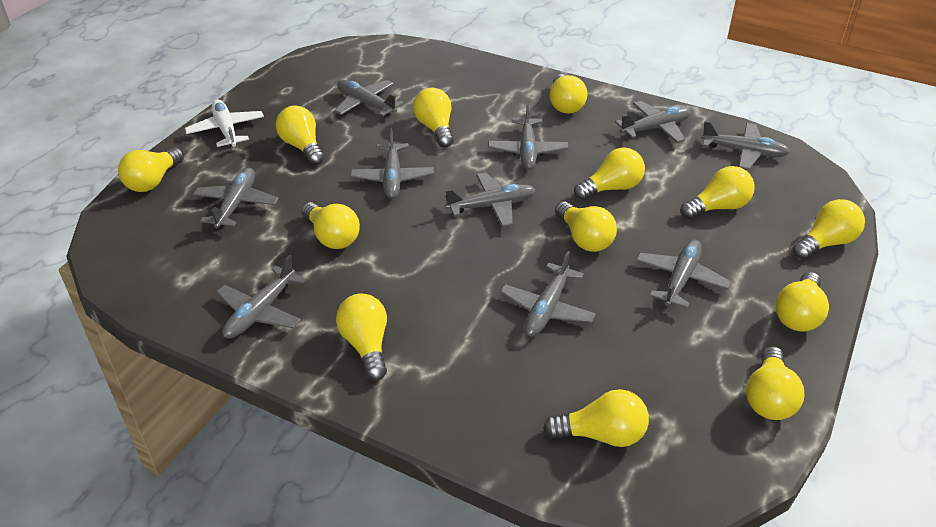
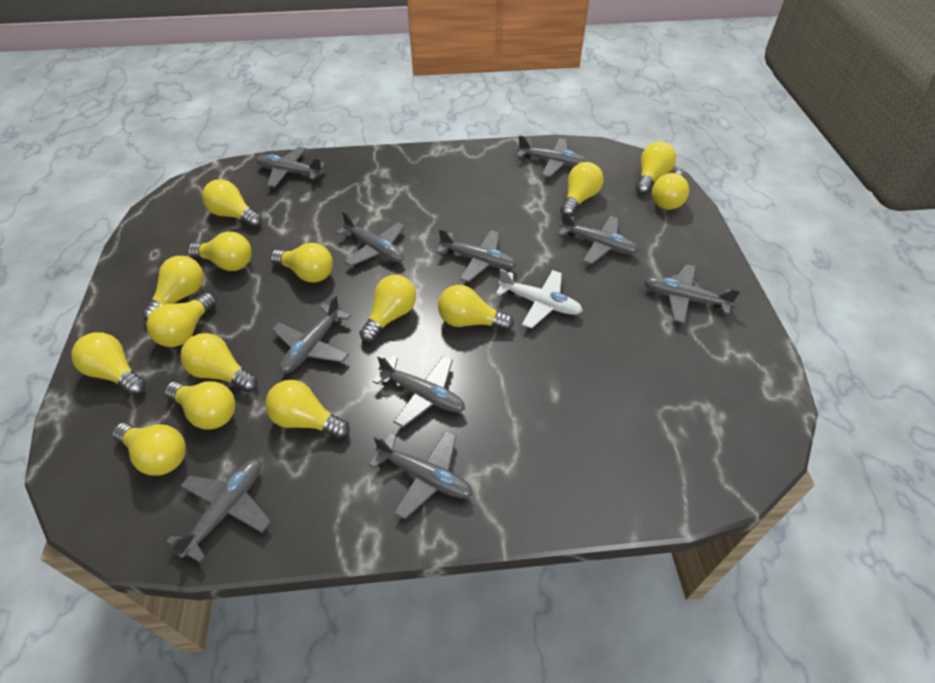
yellow light bulb: [118,147,184,192] [276,105,324,165] [301,202,360,249] [336,293,387,381] [413,88,454,148] [543,389,649,447] [550,74,588,114] [555,202,617,252] [574,147,645,200] [681,166,755,219] [746,346,804,420] [775,272,829,332] [793,199,865,260] = 13 -> [71,332,146,395] [112,423,186,476] [142,256,204,321] [146,292,216,347] [164,381,235,430] [180,333,258,392] [188,232,252,271] [202,179,262,228] [265,380,350,439] [270,243,333,283] [359,275,416,343] [438,285,514,331] [560,162,604,216] [635,141,676,195] [652,170,689,210] = 15

